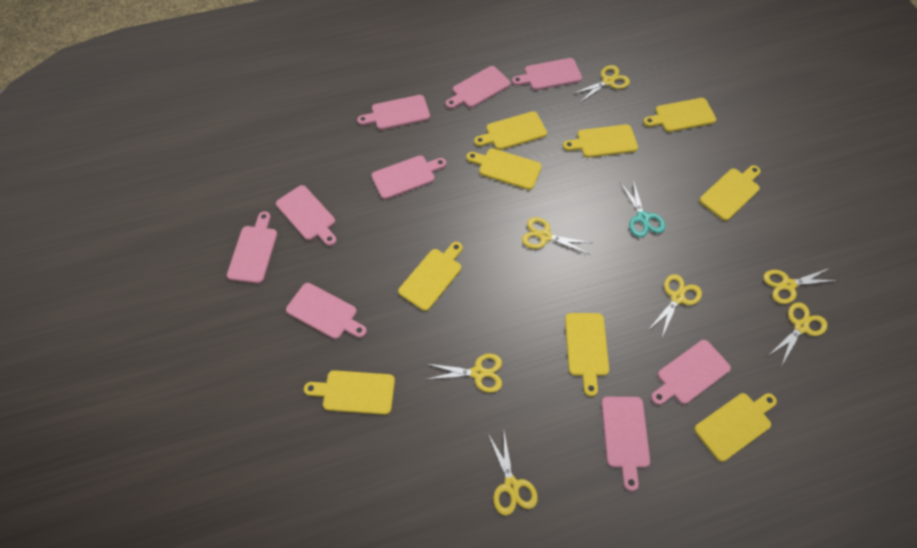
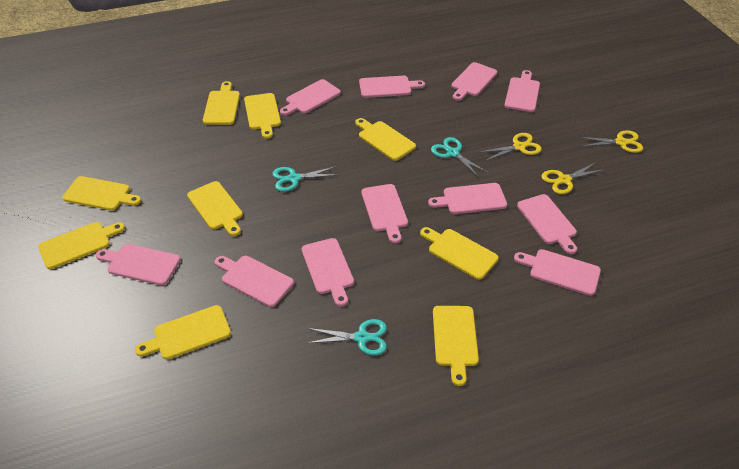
pink cutting board: [227,212,277,283] [276,185,337,246] [286,283,367,339] [357,95,430,130] [371,155,446,199] [446,66,510,109] [512,58,582,90] [601,397,650,491] [651,340,731,405] = 9 -> [96,244,180,285] [215,256,294,307] [280,79,341,116] [302,238,354,307] [359,76,425,98] [361,184,408,244] [428,183,507,214] [451,62,497,101] [504,70,540,112] [514,249,601,296] [517,194,577,254] = 11
turquoise scissors: [620,180,665,237] = 1 -> [272,166,339,192] [307,319,387,355] [431,137,489,178] = 3
yellow scissors: [428,353,502,393] [488,432,538,516] [522,217,591,255] [572,65,630,102] [649,274,702,339] [763,268,838,304] [769,302,827,366] = 7 -> [480,133,542,161] [541,162,605,194] [578,130,643,153] = 3

